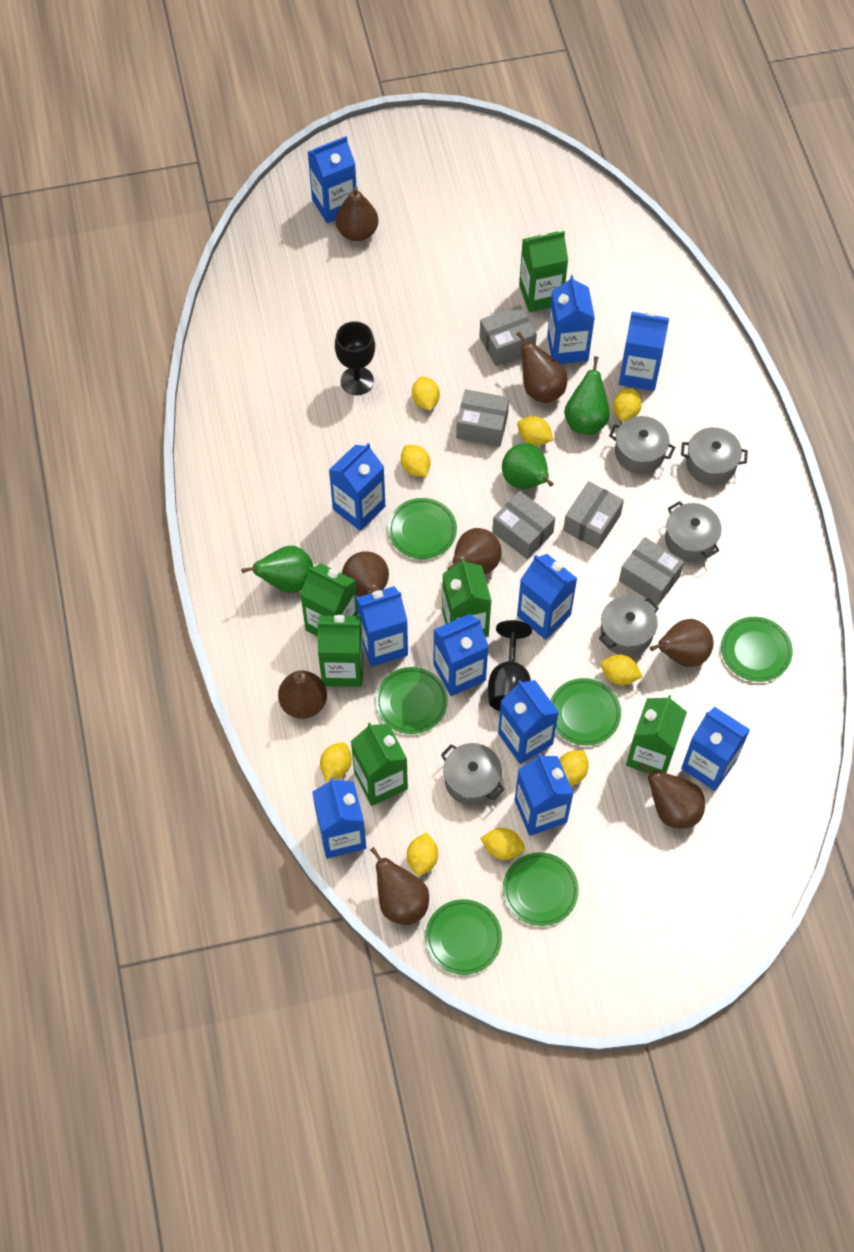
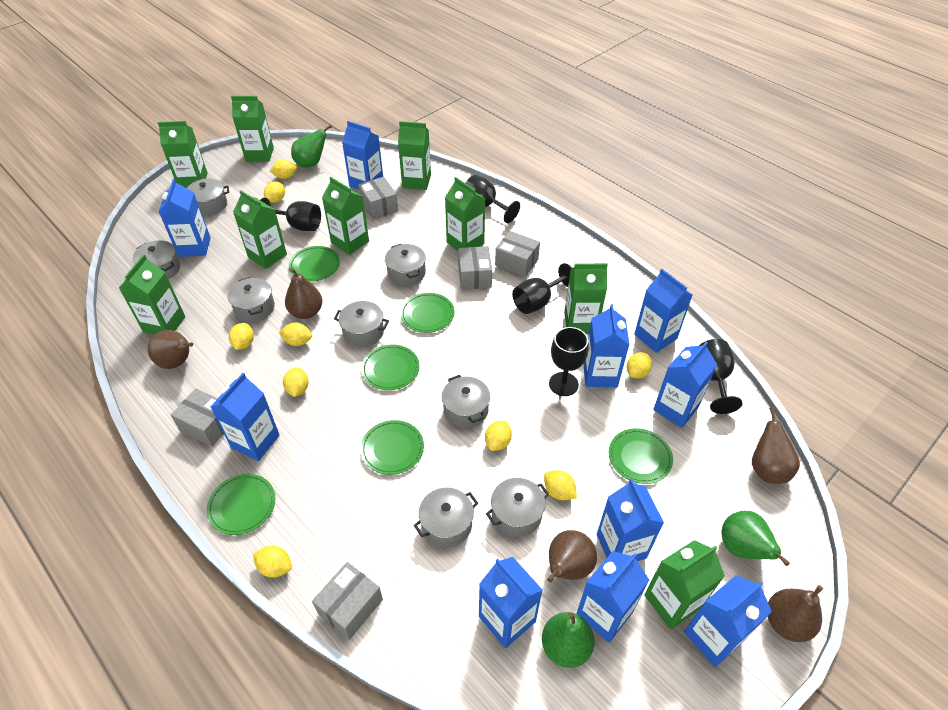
black goblet: [335,321,375,395] [488,620,532,711] = 2 -> [260,198,321,231] [466,175,520,223] [512,263,571,314] [549,327,589,396] [699,339,743,414] = 5
blue carton: [308,136,356,223] [312,777,366,859] [329,443,385,531] [356,586,408,667] [434,614,489,696] [498,680,559,764] [515,753,574,836] [517,554,578,640] [547,275,595,364] [619,312,669,391] [681,706,750,791] = 11 -> [159,179,211,257] [211,373,279,461] [342,121,383,190] [479,557,543,648] [576,551,649,642] [583,304,630,387] [597,479,664,561] [634,269,692,353] [653,341,717,428] [684,575,772,667] = 10
brown pear: [278,670,327,719] [336,187,378,241] [342,551,389,597] [370,847,429,925] [448,528,502,574] [516,331,568,403] [639,763,705,829] [650,619,713,667] = 8 -> [148,330,193,369] [285,268,323,319] [547,530,597,583] [752,407,800,484] [768,585,823,642] = 5
green carton: [300,563,358,636] [317,615,363,687] [351,723,408,806] [442,558,492,637] [519,231,568,312] [626,695,687,774] = 6 -> [119,255,185,335] [158,121,208,188] [231,96,274,162] [233,190,287,269] [322,177,369,255] [398,121,431,190] [445,177,485,251] [564,263,608,334] [644,540,725,630] = 9
grey pot: [441,743,505,806] [599,596,659,656] [609,416,675,474] [665,501,721,562] [681,427,748,485] = 5 -> [133,240,180,279] [187,178,229,216] [228,277,275,322] [334,301,389,347] [385,244,426,286] [414,487,478,547] [442,375,490,428] [486,478,549,537] = 8

